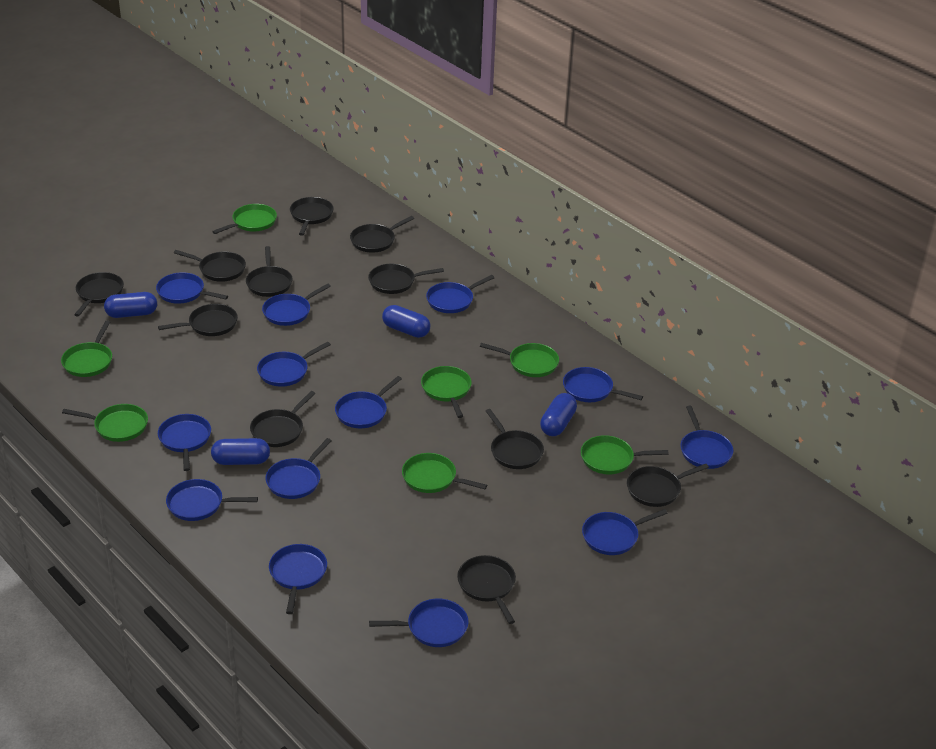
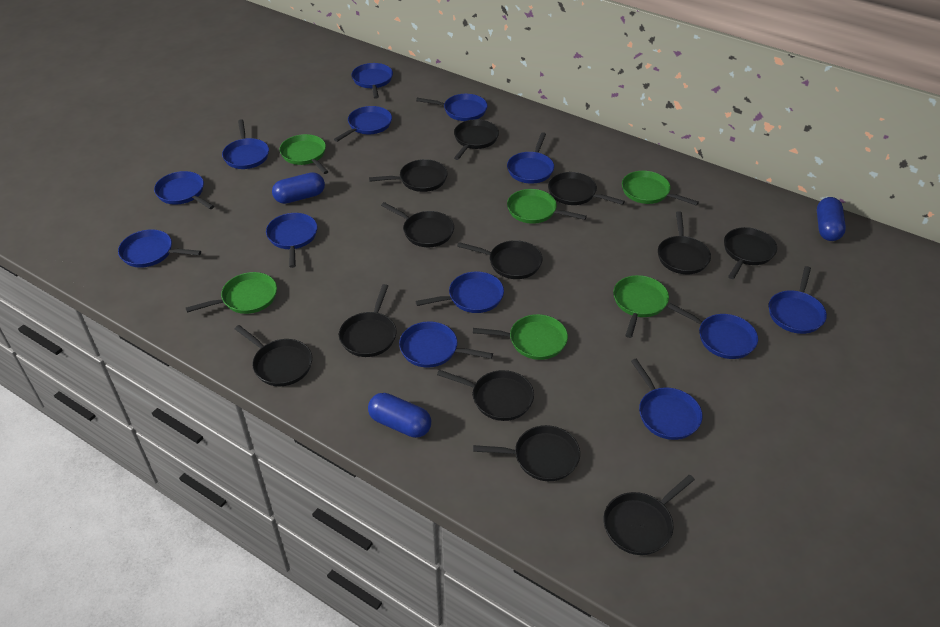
black pan: [74,272,124,316] [158,304,238,336] [174,250,246,282] [246,246,293,297] [250,391,315,447] [290,197,334,236] [350,216,414,253] [368,264,444,294] [457,555,516,624] [486,409,544,469] [627,464,709,507] = 11 -> [235,325,312,386] [339,284,396,357] [369,159,447,192] [381,202,454,247] [437,370,534,421] [454,119,499,160] [457,240,543,279] [473,425,580,481] [548,172,625,205] [604,475,695,555] [658,211,711,274] [724,227,777,279] = 12
blue capsule: [104,292,157,318] [211,438,270,465] [382,305,431,338] [540,393,577,436] = 4 -> [272,172,325,204] [368,393,431,438] [817,197,846,241] = 3
green pan: [61,321,112,377] [62,404,148,442] [212,204,277,234] [402,453,487,493] [421,366,472,418] [480,343,559,377] [581,435,669,475] = 7 -> [186,272,277,314] [279,134,329,174] [473,314,568,360] [507,189,587,224] [613,275,669,338] [622,171,699,206] = 6

